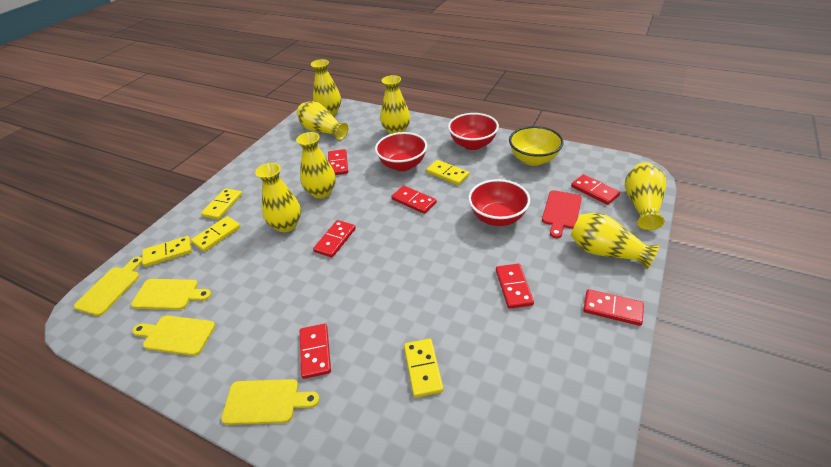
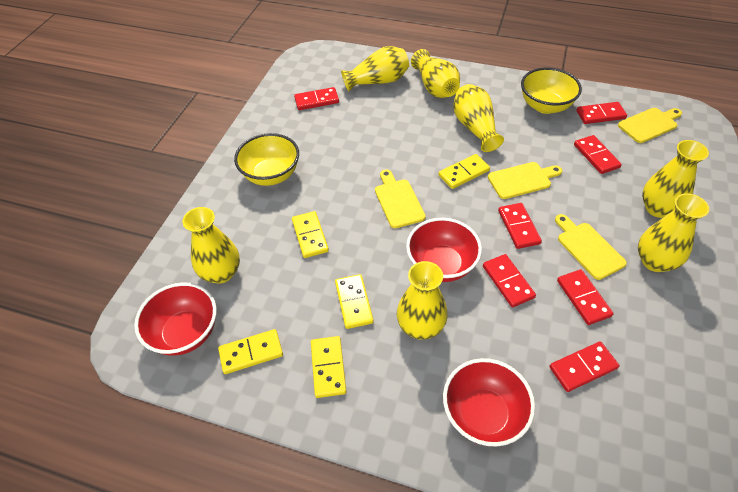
red cutting board: [542,190,582,238] = 1 -> none = 0
yellow bowl: [509,126,564,166] = 1 -> [234,133,299,186] [521,68,582,114] = 2

